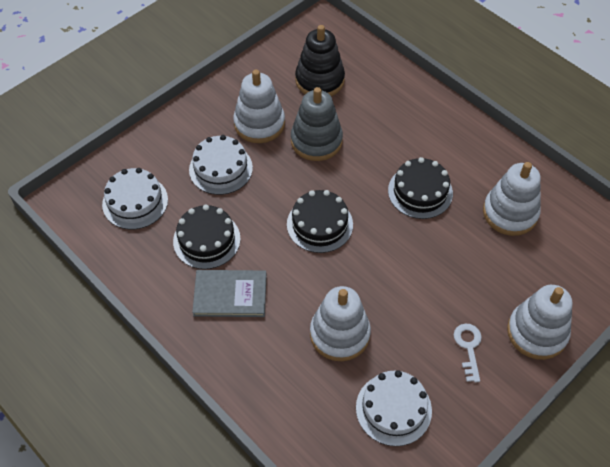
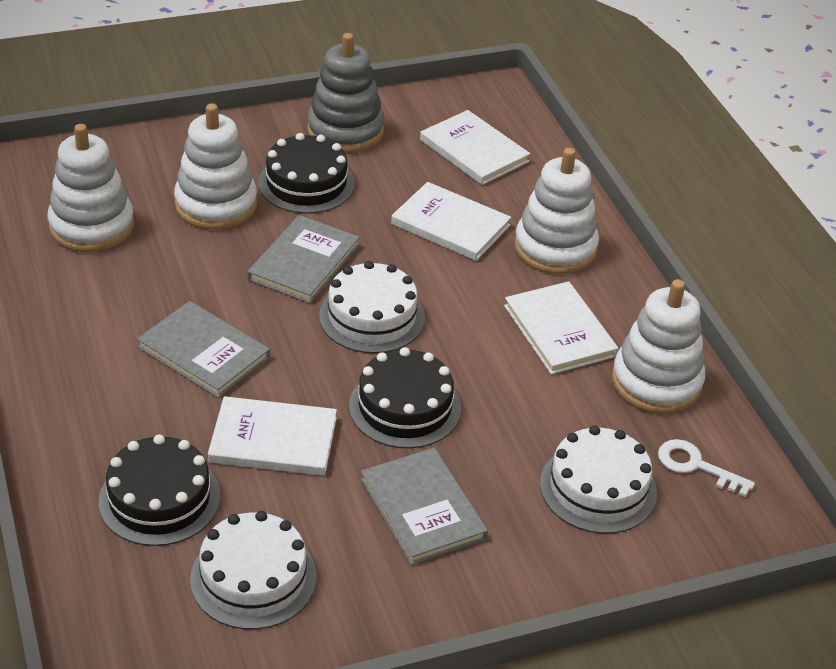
black stacking toy: [295,25,345,96] = 1 -> none = 0
grey book: [192,270,267,317] = 1 -> [137,301,270,398] [247,215,360,304] [361,448,488,565] = 3
white book: none = 0 -> [208,396,337,476] [391,182,511,261] [420,110,530,185] [504,281,618,374] = 4

